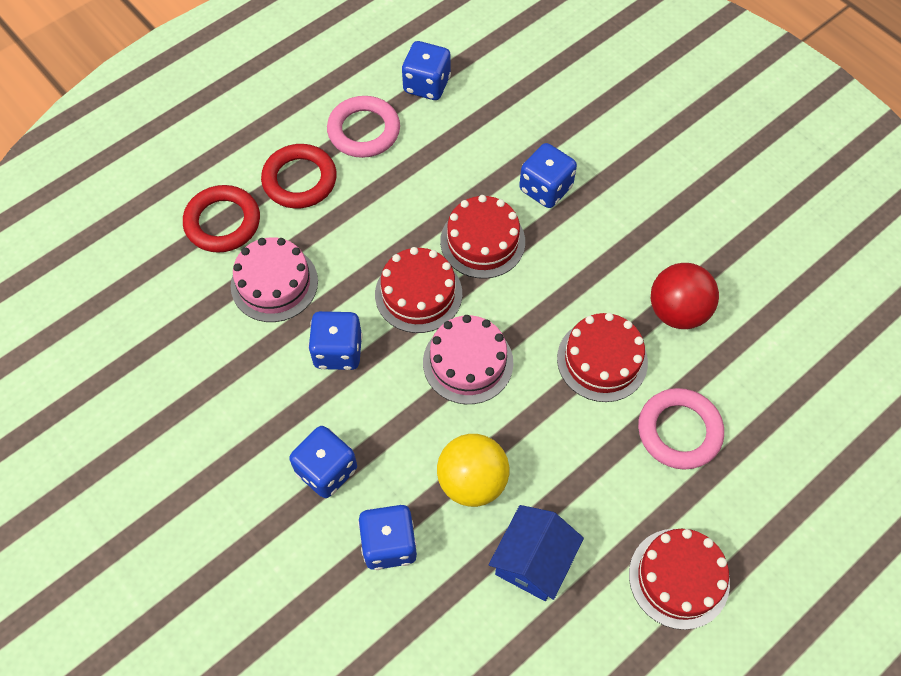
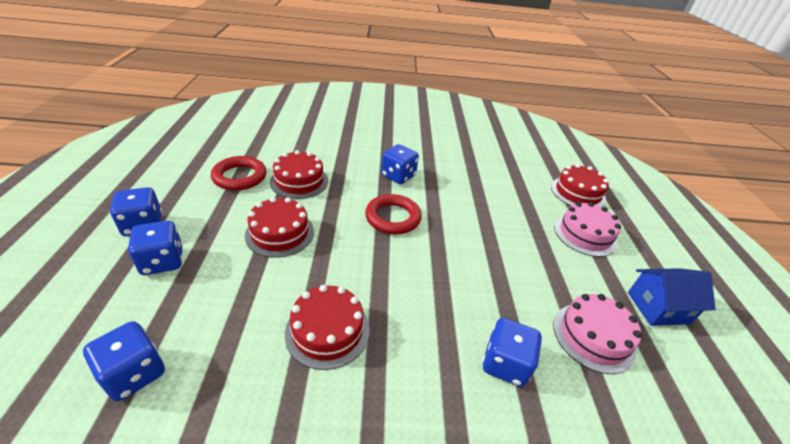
pink ring: [327,96,400,158] [638,388,724,470] = 2 -> none = 0
red ball: [651,263,719,329] = 1 -> none = 0
yellow ball: [437,434,509,507] = 1 -> none = 0

